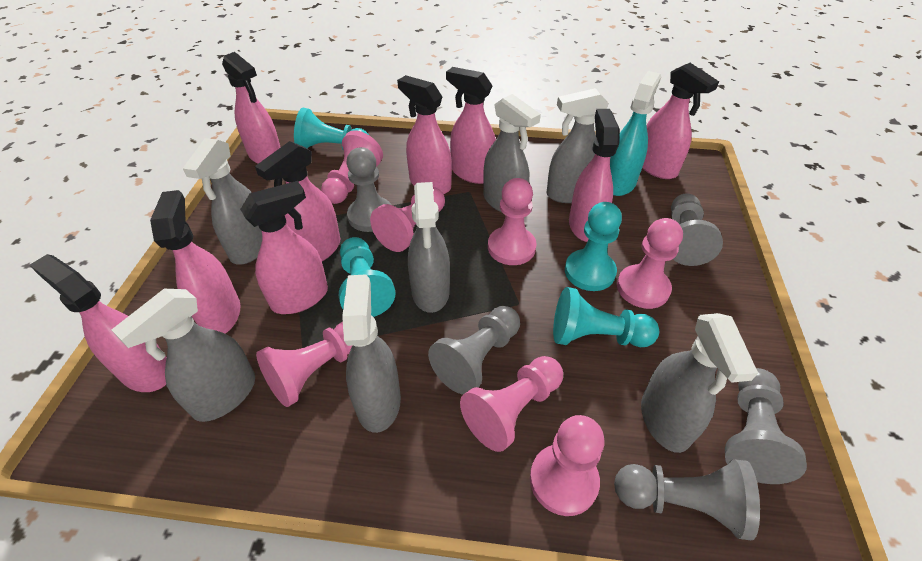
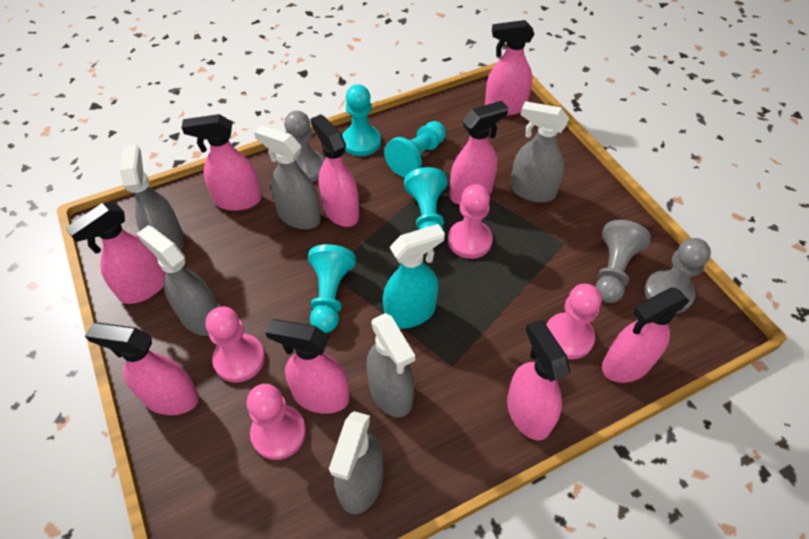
grey pawn: [346,147,391,232] [428,306,520,395] [614,459,760,540] [671,193,723,266] [725,368,807,484] = 5 -> [284,111,325,182] [595,220,651,303] [645,238,711,313] = 3
grey spray bottle: [112,289,255,422] [183,138,262,265] [342,274,401,433] [408,182,450,313] [483,94,541,212] [546,88,609,203] [641,313,758,453] = 7 -> [120,144,184,251] [137,225,218,336] [254,125,321,229] [329,411,383,514] [366,313,415,417] [510,101,569,203] = 6
pink pawn: [256,322,352,407] [321,130,383,204] [370,187,445,252] [460,356,563,452] [488,178,536,265] [530,415,604,516] [617,218,683,309] = 7 -> [206,306,265,383] [247,384,306,460] [448,184,493,259] [546,284,602,359] = 4

